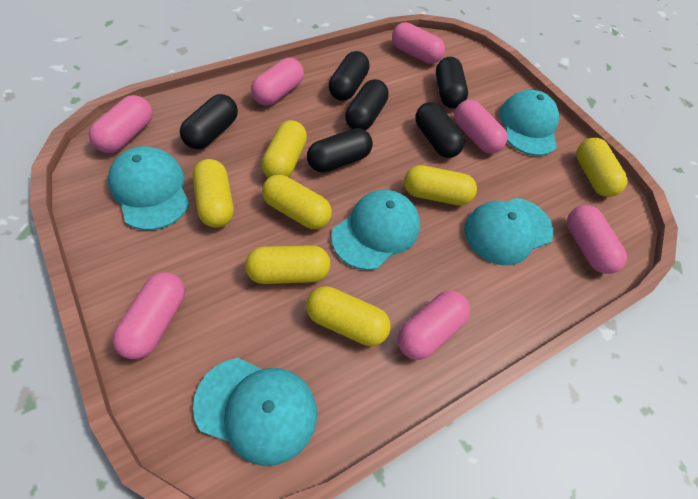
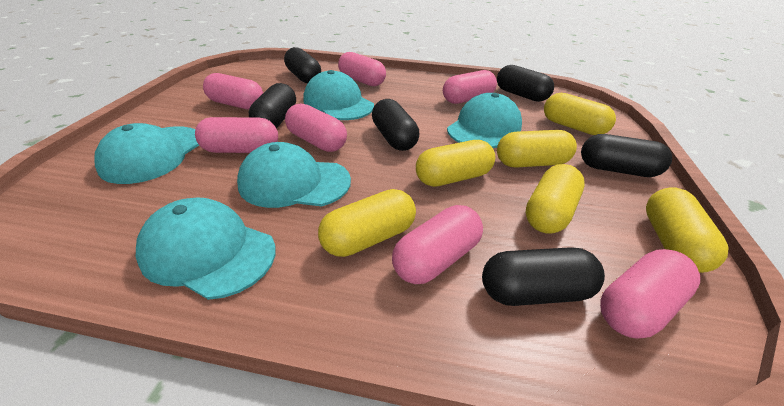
yellow capsule: [193,159,234,228] [245,245,331,284] [261,120,307,178] [262,175,332,229] [306,286,391,346] [404,165,477,206] [576,138,628,197] = 7 -> [318,189,416,257] [416,140,495,187] [497,130,577,168] [525,164,585,234] [544,93,616,135] [646,188,729,273] = 6

